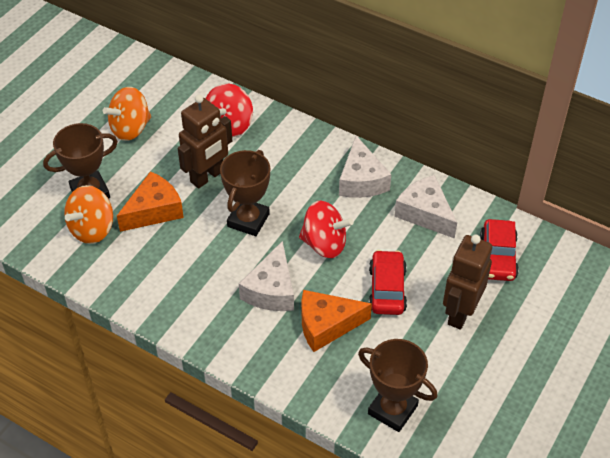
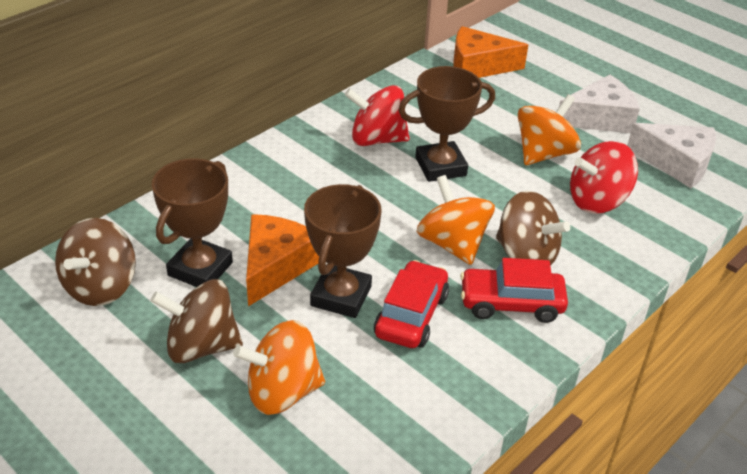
brown robot: [178,95,232,189] [443,234,492,330] = 2 -> none = 0
brown spinning top: none = 0 -> [55,218,136,306] [150,279,243,363] [496,191,570,266] = 3
orange spinning top: [64,185,113,244] [103,87,151,141] = 2 -> [233,320,325,415] [417,175,495,265] [518,94,581,165] = 3
white cheese: [239,241,294,311] [339,136,391,198] [394,175,457,239] = 3 -> [559,75,640,133] [627,123,716,188] = 2

